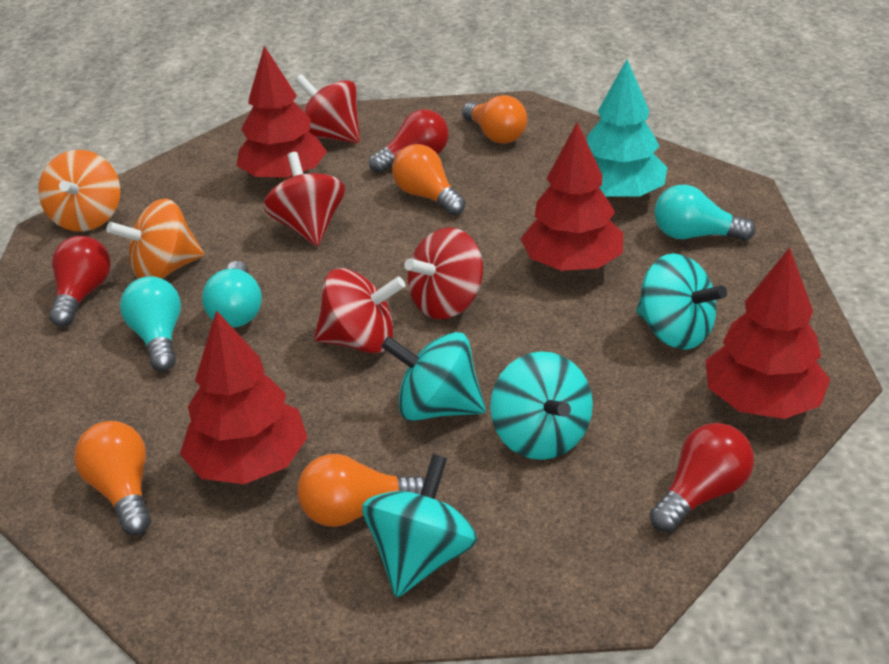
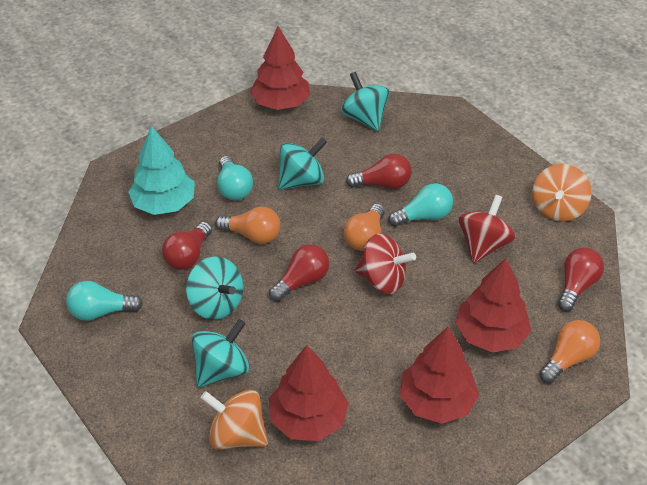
orange light bulb: [74,421,151,535] [297,454,425,527] [392,144,466,216] [462,95,527,144] = 4 -> [215,207,280,244] [344,204,385,251] [539,320,600,383] = 3
red light bulb: [49,236,111,327] [369,109,449,173] [650,423,754,532] = 3 -> [162,222,212,270] [269,244,329,301] [346,153,412,189] [558,248,604,311] = 4
red spinning top: [263,152,345,246] [295,74,360,143] [314,268,405,353] [405,227,483,319] = 4 -> [355,234,416,294] [459,195,515,263] = 2

